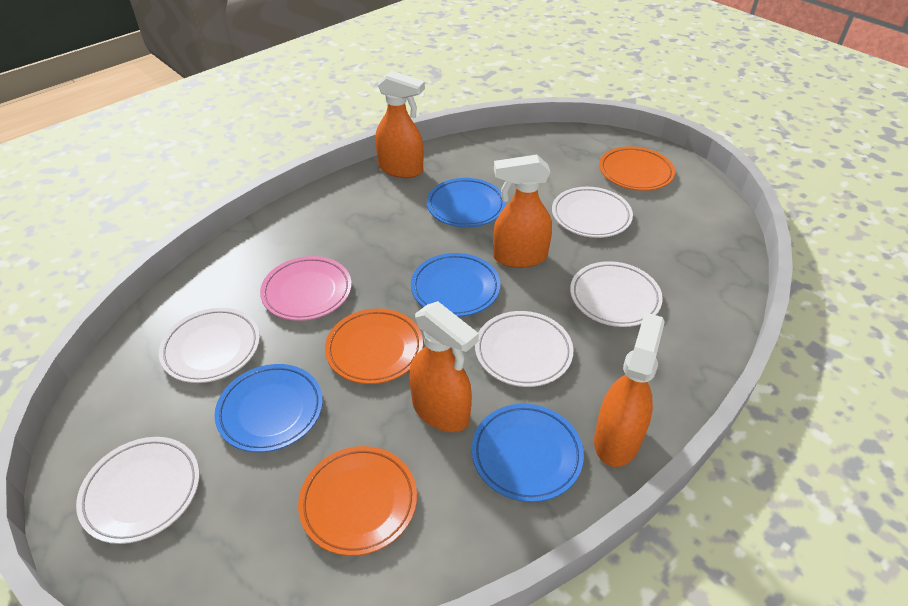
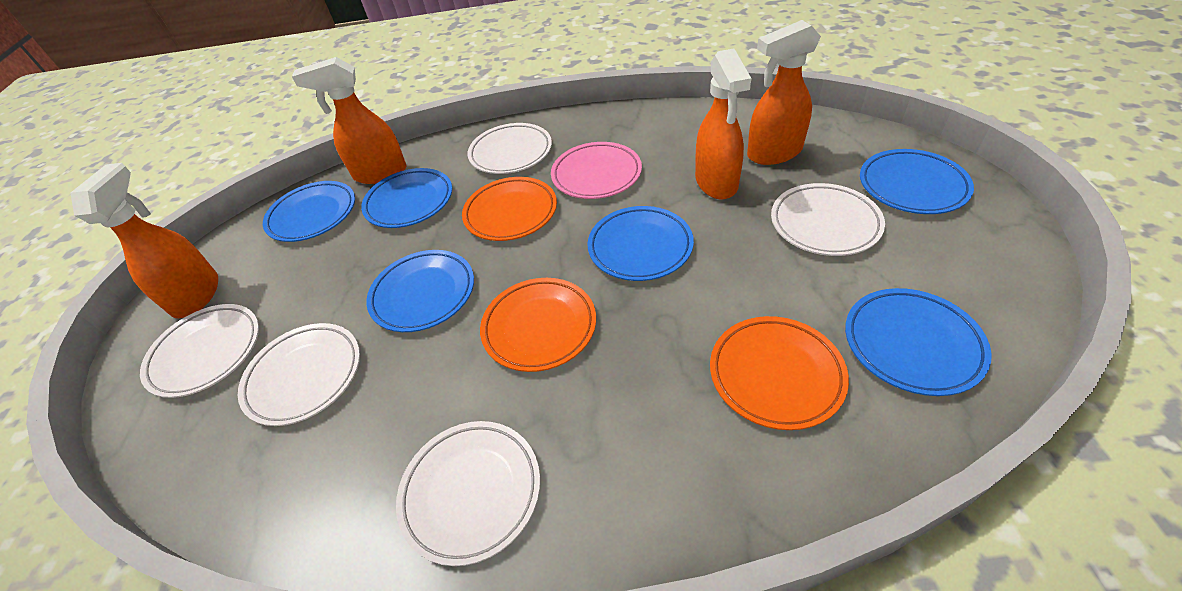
blue plate: [214,364,323,452] [411,253,500,317] [427,178,506,227] [471,404,584,502] = 4 -> [263,181,355,242] [361,168,452,228] [366,250,474,332] [587,206,694,281] [845,288,992,396] [860,149,974,214] = 6

